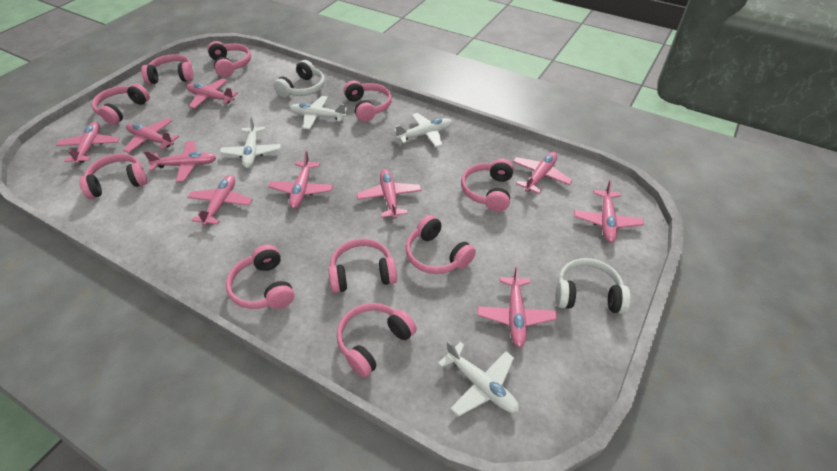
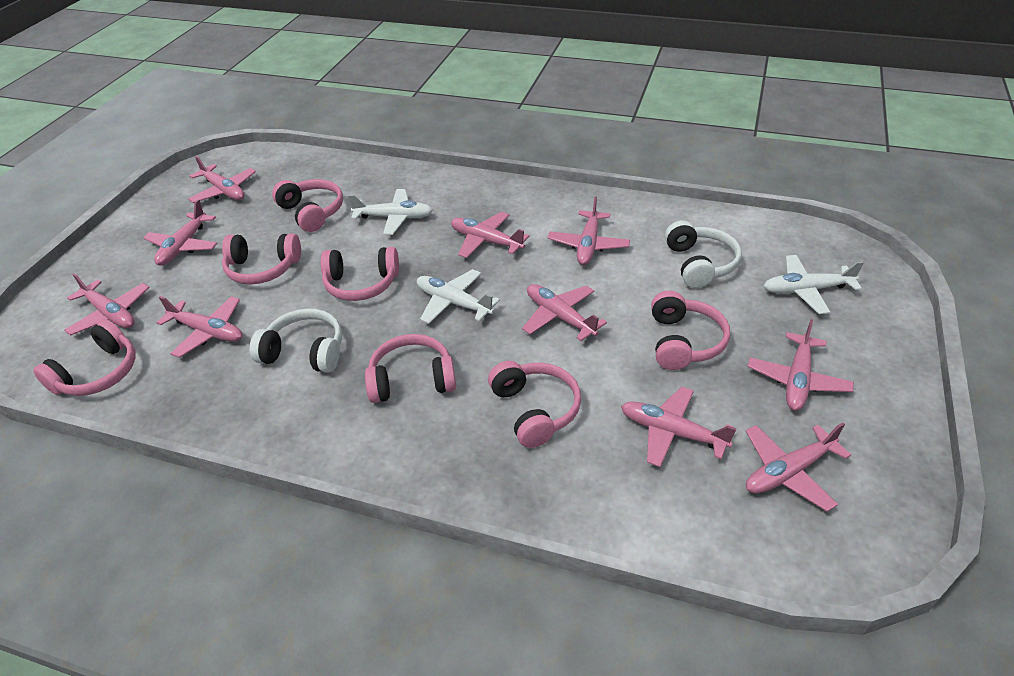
pink headphones: [79,154,147,199] [92,84,150,125] [141,54,194,85] [207,41,251,77] [226,244,295,309] [328,238,397,293] [337,303,417,378] [344,80,392,122] [406,215,476,274] [461,158,514,212] = 10 -> [33,320,135,396] [222,234,301,284] [272,179,343,232] [320,247,399,301] [365,334,456,403] [488,361,581,448] [651,291,730,370] = 7
white plane: [220,116,281,168] [290,96,347,130] [394,113,452,147] [438,341,519,417] = 4 -> [348,189,433,235] [417,269,500,324] [764,255,864,314] = 3

